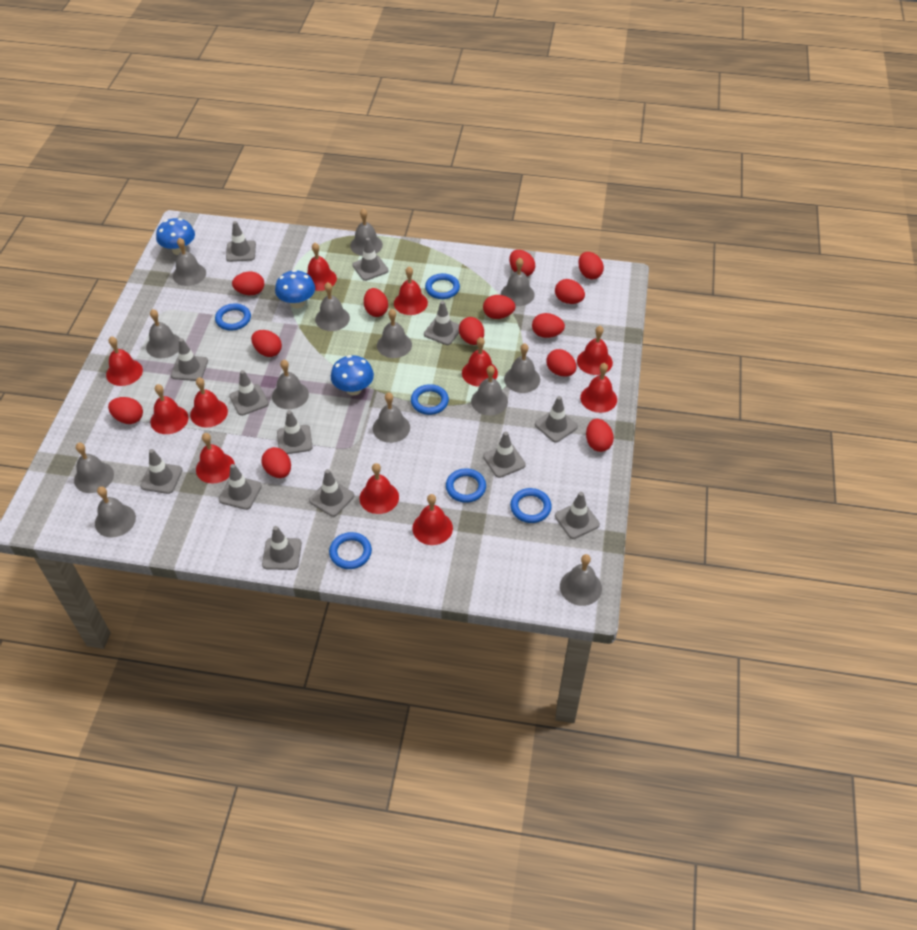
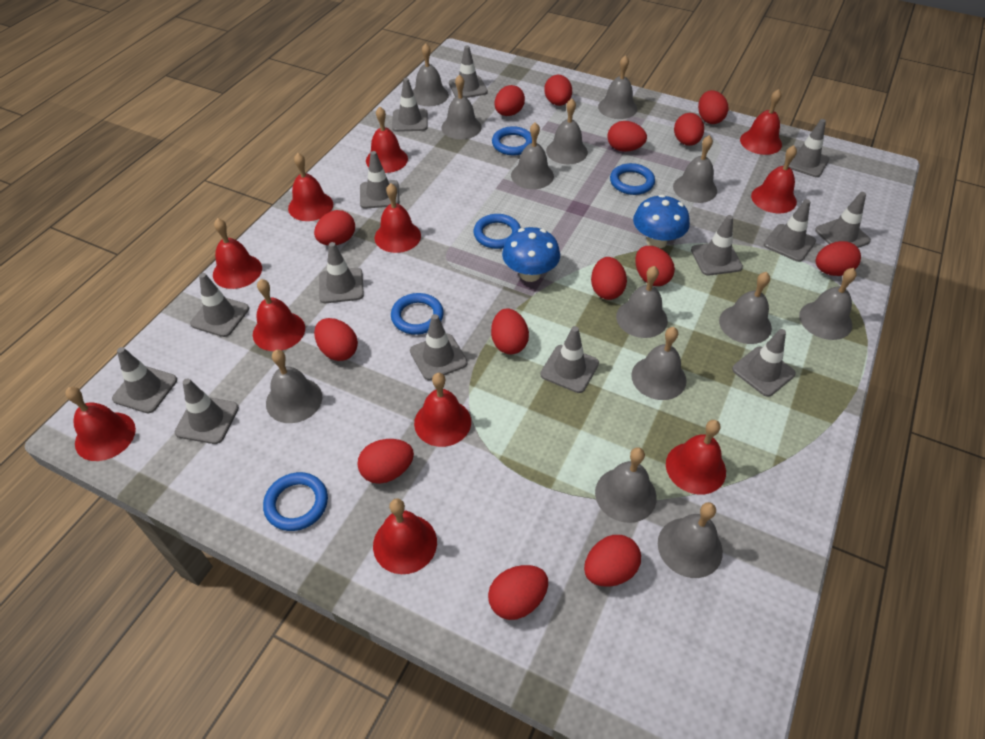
blue mushroom: [156,218,195,255] [275,270,315,308] [331,355,374,395] = 3 -> [502,227,560,282] [633,195,690,249] = 2
blue ring: [215,303,251,331] [329,532,372,569] [411,384,449,415] [425,273,460,299] [446,468,486,503] [510,488,552,523] = 6 -> [263,472,328,531] [391,293,444,335] [474,214,521,249] [492,126,532,155] [610,163,655,195] = 5
grey traffic cone: [140,449,182,494] [171,338,208,381] [219,464,262,510] [226,221,256,262] [229,370,269,416] [262,526,302,570] [277,410,313,454] [309,469,354,517] [352,238,389,281] [424,301,460,345] [483,431,526,478] [535,396,578,443] [555,492,600,539] = 13 -> [112,347,177,413] [175,378,239,444] [190,273,249,337] [319,242,364,303] [360,151,399,208] [392,78,428,132] [410,314,468,380] [449,46,488,98] [540,326,599,393] [691,215,743,276] [732,329,796,397] [764,199,816,262] [784,119,829,177] [815,192,871,248] = 14
red egg: [108,397,143,424] [232,272,264,295] [251,330,282,357] [262,447,291,478] [364,288,388,317] [459,317,484,345] [483,295,516,319] [509,250,535,276] [532,313,565,338] [546,349,577,377] [555,279,585,304] [578,252,604,279] [586,419,614,452] = 13 -> [314,210,355,245] [314,318,358,361] [357,439,414,484] [488,565,548,620] [491,308,529,354] [495,85,525,116] [544,75,572,106] [584,535,641,587] [591,257,627,300] [607,121,647,152] [635,246,675,286] [674,113,704,146] [698,90,728,124] [815,241,861,276] = 14

